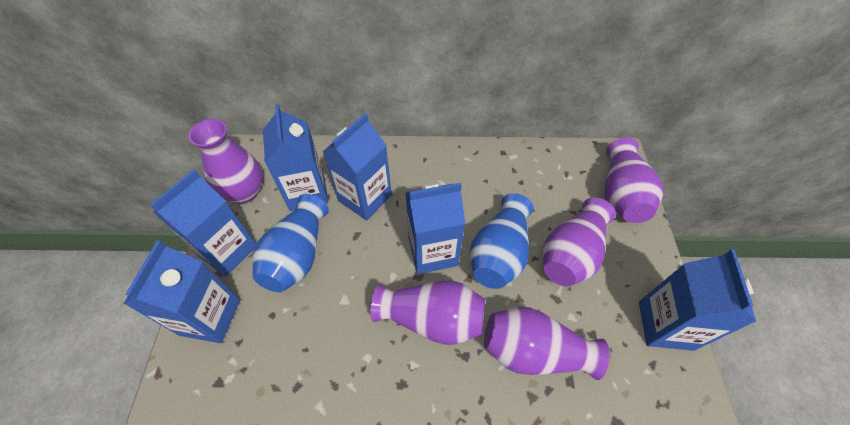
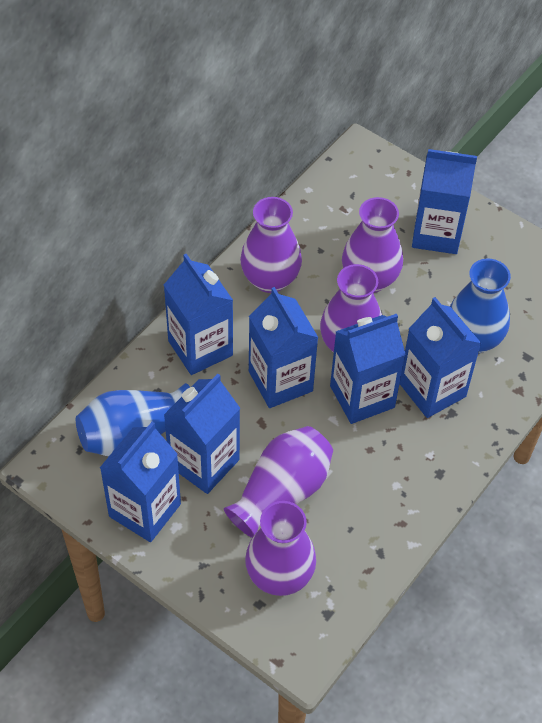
blue carton: [124,240,240,343] [150,169,256,277] [263,104,328,211] [323,113,392,221] [405,183,465,274] [639,250,756,351] = 6 -> [100,422,181,542] [164,254,233,375] [164,374,240,494] [249,287,319,408] [330,314,406,424] [400,297,481,418] [412,149,477,254] = 7

